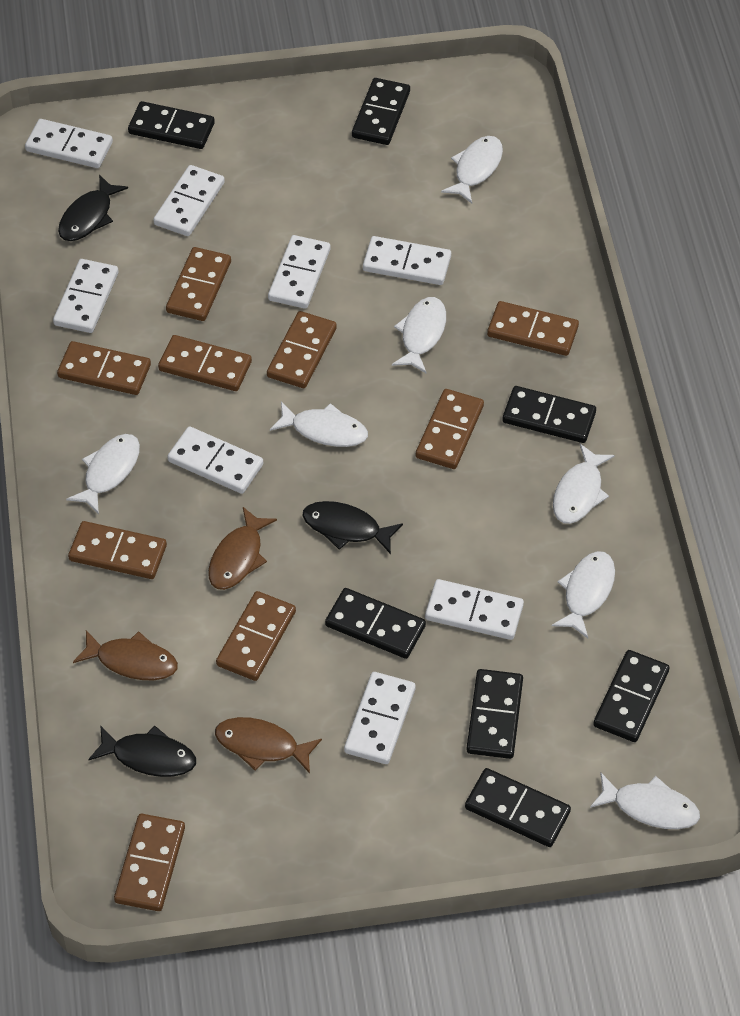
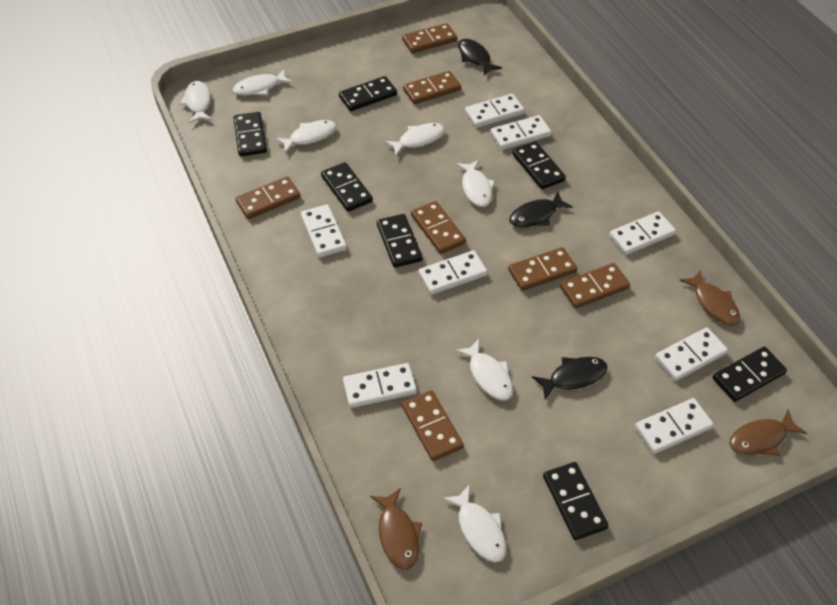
brown domino: [57,341,151,395] [68,521,167,579] [114,814,185,911] [158,335,252,391] [166,247,231,321] [216,591,296,681] [267,311,337,388] [416,389,484,469] [487,301,579,356] = 9 -> [235,176,301,219] [402,23,457,53] [402,390,464,461] [403,71,461,104] [411,201,466,254] [508,247,577,291] [560,263,630,308] = 7

